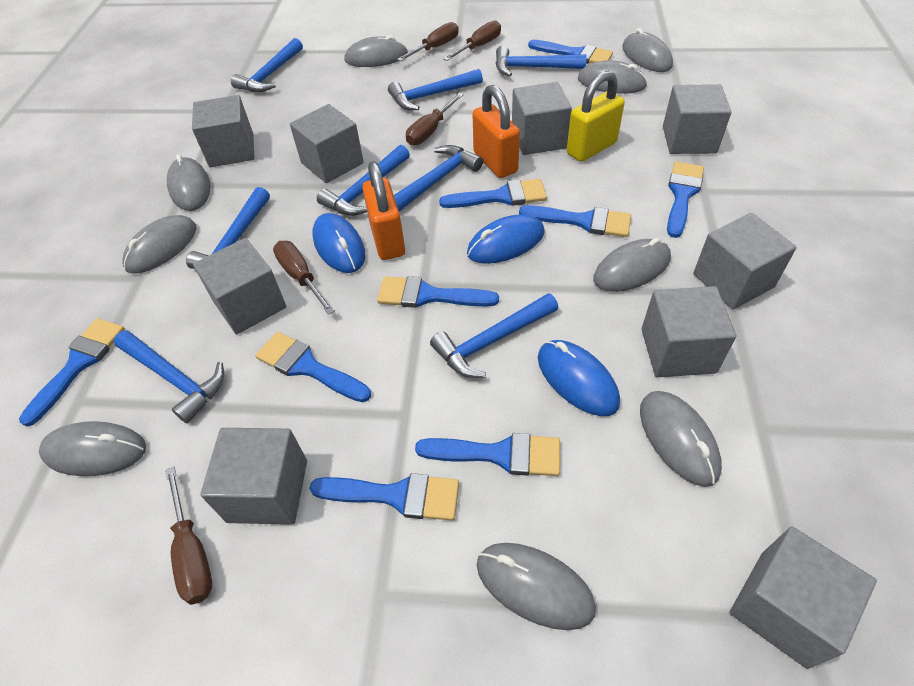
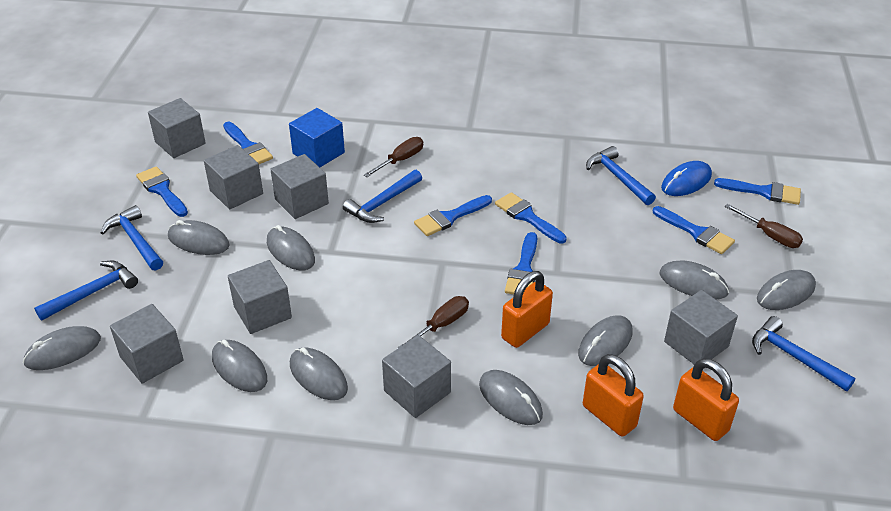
blue brush: [19,318,125,427] [255,332,371,402] [309,473,459,521] [377,276,499,308] [415,433,560,476] [439,179,547,208] [519,205,631,237] [528,40,613,64] [667,162,704,238] = 9 -> [136,166,188,217] [223,122,273,164] [414,195,492,236] [495,192,567,243] [505,232,537,294] [653,206,735,254] [714,178,801,205] = 7
blue cube: none = 0 -> [289,108,345,167] = 1
blue hammer: [114,330,224,423] [186,187,270,269] [231,38,303,92] [317,145,410,216] [388,69,483,110] [394,145,483,212] [430,293,558,378] [496,46,587,77] = 8 -> [34,260,138,321] [100,205,163,270] [343,170,422,223] [586,146,656,205] [752,316,855,391] = 5
blue mouse: [312,213,365,273] [467,214,545,264] [538,340,620,416] = 3 -> [661,161,712,196] = 1
brown screwdriver: [165,466,212,605] [273,241,335,315] [397,22,459,61] [406,93,464,146] [443,20,501,61] = 5 -> [364,137,423,177] [397,296,469,349] [724,204,803,248] = 3
grey cube: [192,95,255,167] [193,238,286,334] [200,428,307,525] [290,104,364,183] [512,82,572,155] [641,286,736,378] [663,84,731,154] [693,213,797,310] [730,526,877,669] = 9 -> [110,304,184,384] [148,98,206,158] [204,145,263,209] [228,260,292,334] [270,154,329,219] [382,335,451,418] [664,290,738,365] = 7
orange padlock: [362,161,405,260] [473,85,520,178] = 2 -> [501,271,553,348] [583,354,644,437] [673,358,739,441] = 3
yellow padlock: [567,71,625,162] = 1 -> none = 0

